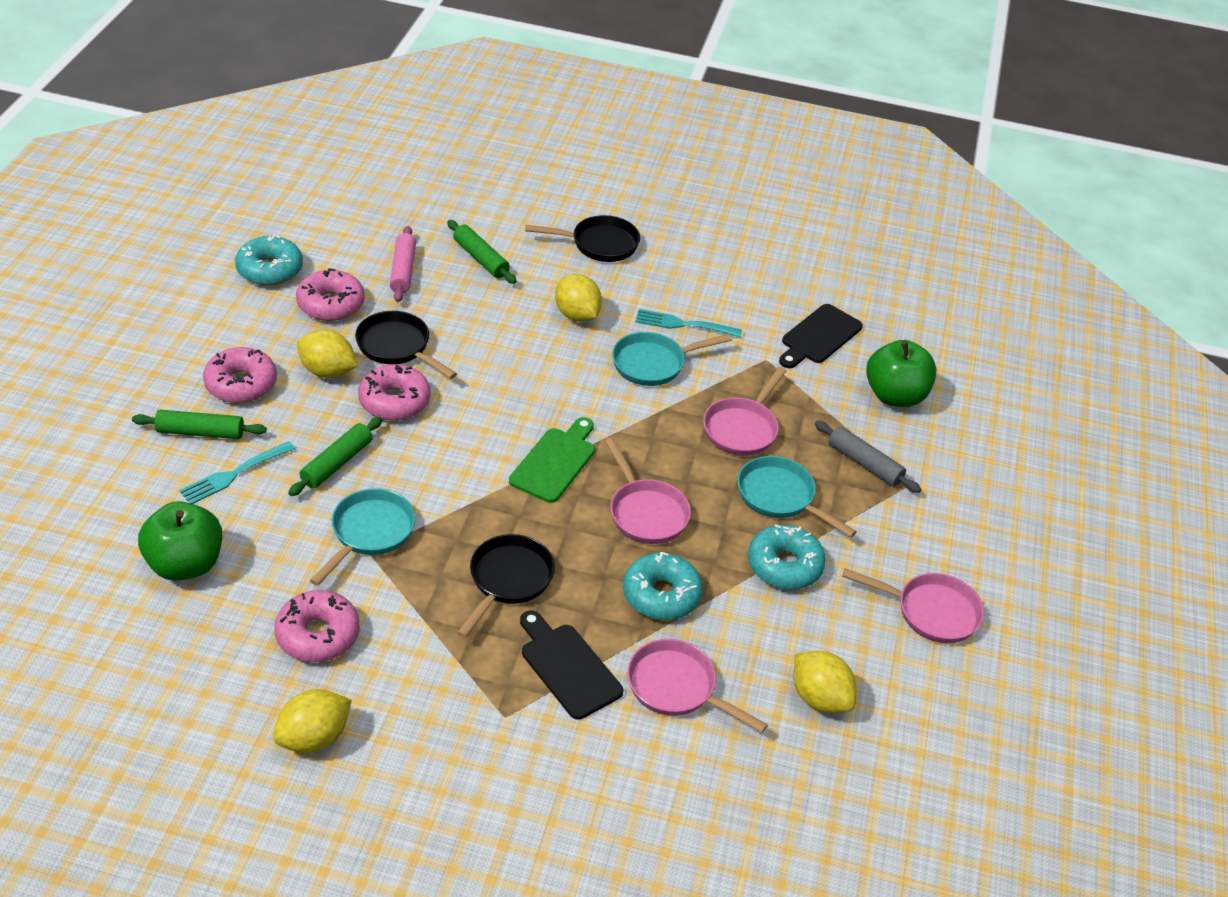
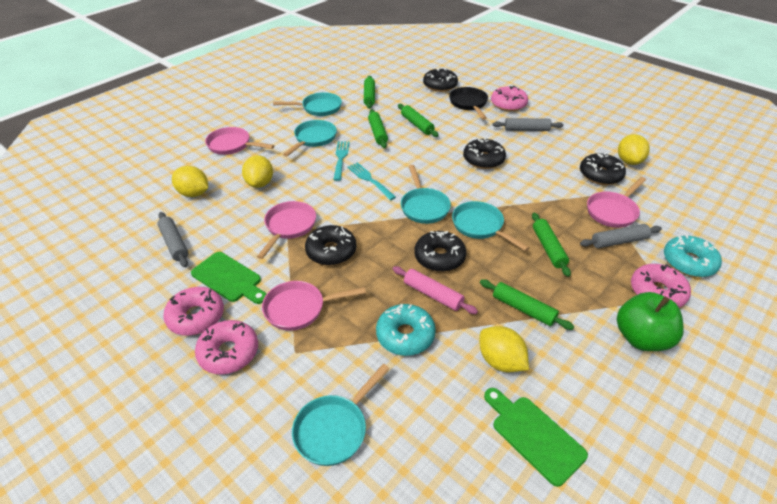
black cutting board: [520,610,623,720] [779,304,863,368] = 2 -> none = 0
black donut: none = 0 -> [305,225,356,265] [414,231,466,272] [423,68,458,92] [463,138,506,169] [580,153,626,185] = 5
black pan: [355,311,457,379] [457,534,555,638] [525,215,640,262] = 3 -> [449,87,488,120] = 1
green apple: [138,501,222,581] [866,340,937,407] = 2 -> [617,292,684,351] = 1
green cutting board: [509,417,595,503] = 1 -> [191,252,266,304] [484,388,588,487] = 2
green rolling pin: [132,410,267,439] [288,417,382,496] [447,220,516,284] = 3 -> [364,76,375,109] [368,109,388,148] [398,104,439,137] [480,279,574,330] [532,213,571,277] = 5
grey rolling pin: [815,421,921,493] = 1 -> [157,212,189,267] [493,118,564,131] [580,224,662,248] = 3
turquoise donut: [235,235,303,286] [623,552,703,620] [748,524,826,589] = 3 -> [376,304,436,356] [664,235,722,277] = 2
turquoise pan: [310,488,416,586] [612,332,732,386] [737,456,857,538] = 3 -> [273,92,342,116] [283,120,337,157] [292,364,390,466] [401,165,451,224] [452,201,530,251] = 5

